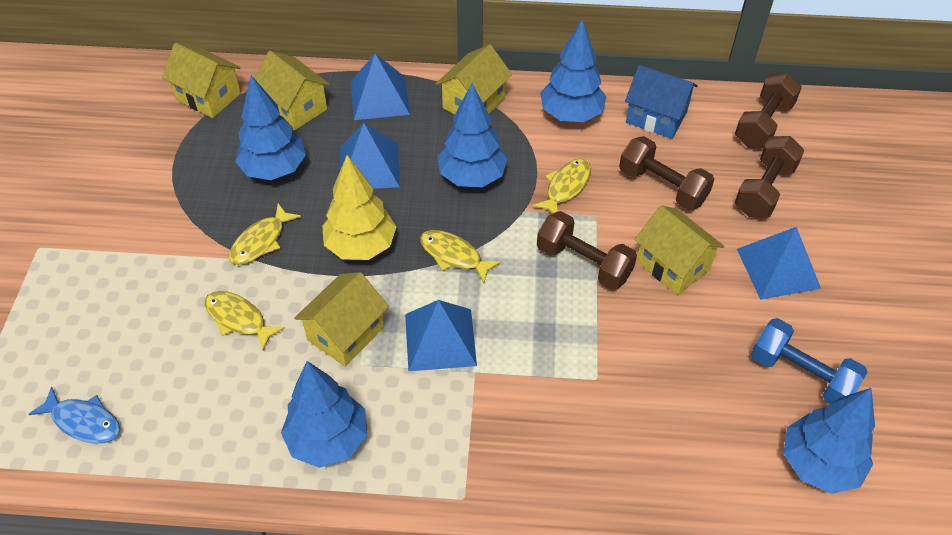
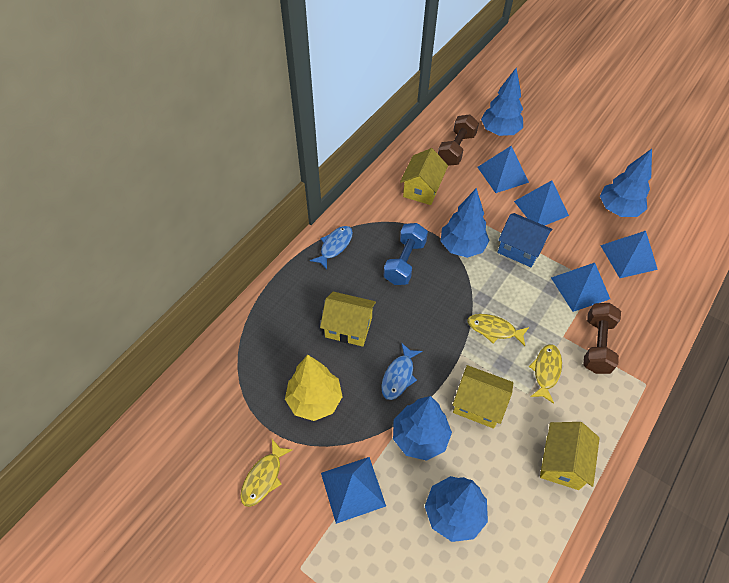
blue fish: [29,386,120,444] = 1 -> [310,226,353,270] [381,343,422,400] = 2
blue pyramid: [340,123,400,189] [350,53,410,120] [405,300,477,371] [737,227,821,300] = 4 -> [321,457,386,524] [478,146,529,193] [514,180,569,226] [551,263,610,312] [600,231,658,278] = 5
brown dumbbell: [537,211,637,290] [619,136,714,210] [735,73,802,148] [735,136,804,218] = 4 -> [438,114,479,166] [583,303,621,374] = 2
yellow fish: [205,291,285,350] [229,203,301,265] [420,230,501,283] [532,159,591,213] = 4 -> [240,439,293,507] [467,314,529,346] [529,344,562,404] = 3
yellow house: [162,43,241,118] [254,51,330,130] [294,272,389,367] [436,44,512,114] [634,205,724,295] = 5 -> [320,292,376,347] [400,148,448,205] [453,365,514,429] [540,422,600,490] = 4

